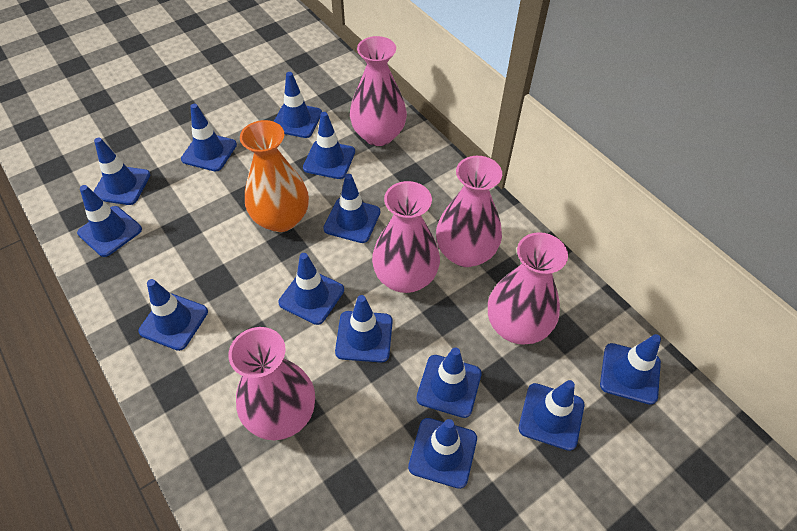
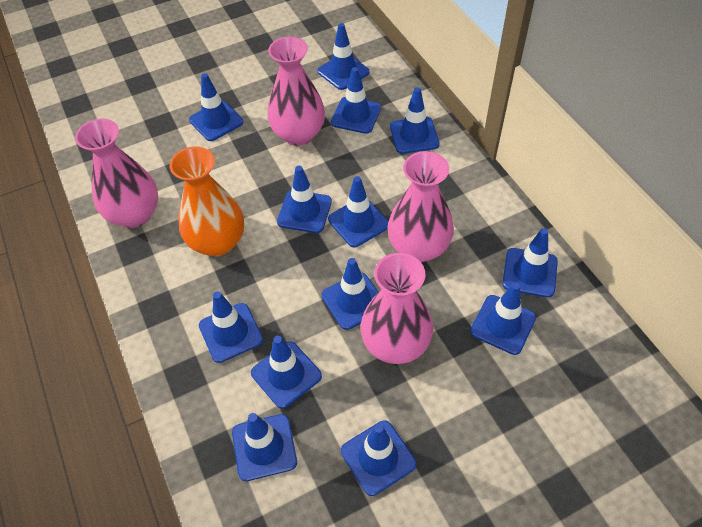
pink vase: [229,327,315,440] [350,36,407,146] [372,181,440,293] [436,156,502,267] [488,232,568,345] = 5 -> [75,118,158,228] [267,36,325,146] [361,253,433,364] [387,151,454,262] = 4

